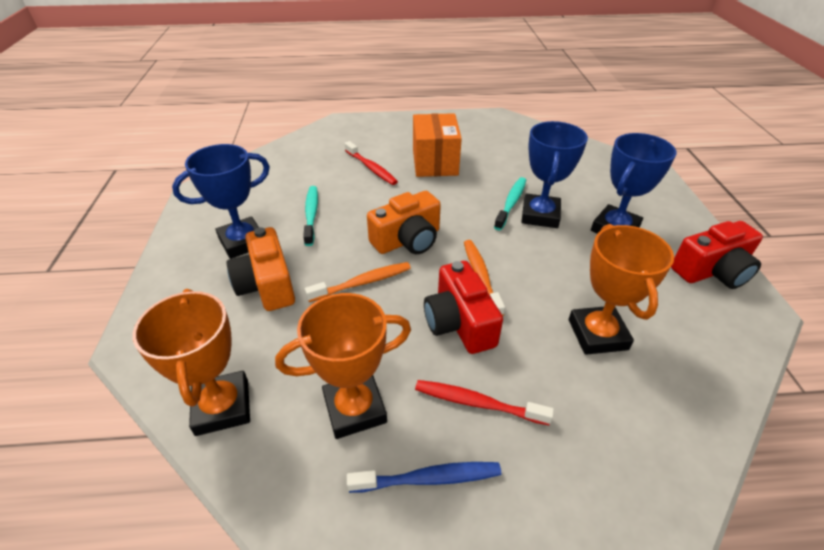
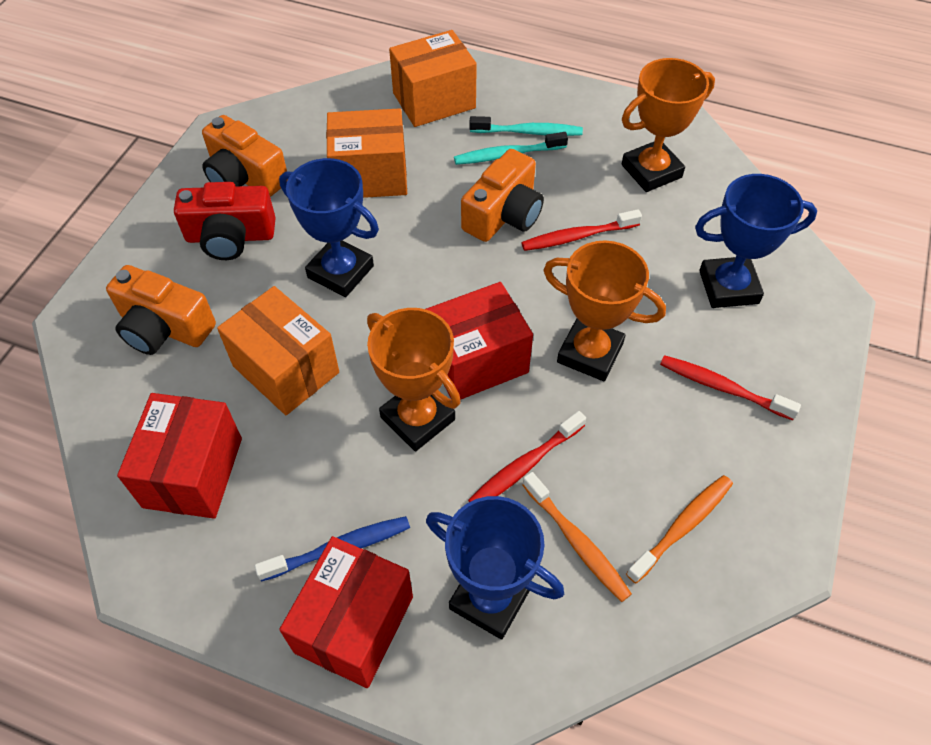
orange box: [413,113,462,177] = 1 -> [217,286,339,415] [326,108,407,198] [389,30,477,127] = 3
orange camera: [227,227,295,311] [367,191,441,254] = 2 -> [106,265,216,355] [202,115,288,197] [461,149,544,242] = 3
red box: none = 0 -> [117,393,242,519] [279,536,413,688] [426,282,533,400] = 3
red camera: [424,261,503,354] [671,221,763,289] = 2 -> [174,182,276,260] = 1
red toothbrush: [345,141,398,185] [415,380,554,425] = 2 -> [468,411,586,502] [521,209,642,251] [660,355,801,420] = 3

